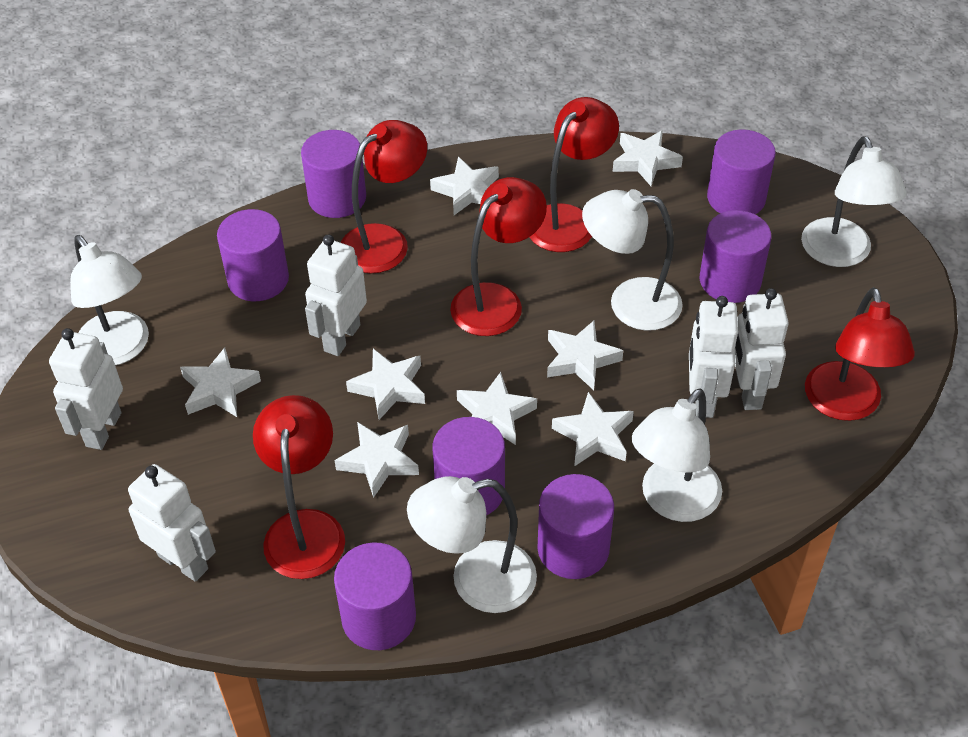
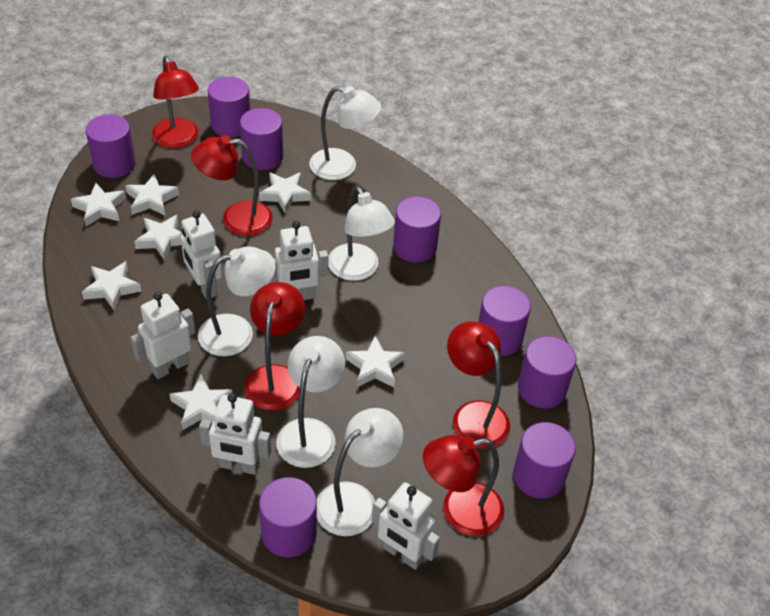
purple cylinder: [217,209,289,301] [301,130,366,218] [334,543,416,650] [432,417,505,515] [537,474,614,579] [700,210,771,303] [707,129,776,214] = 7 -> [86,114,136,178] [208,77,250,137] [240,108,283,170] [259,477,317,557] [393,196,441,263] [478,286,531,356] [513,422,576,499] [518,336,577,408] = 8
white star: [180,347,261,417] [334,422,419,498] [346,349,425,420] [430,157,499,215] [457,372,537,445] [547,321,623,390] [552,392,634,466] [613,130,683,186] = 8 -> [71,183,126,226] [82,261,141,310] [125,174,179,216] [134,215,183,261] [170,374,232,430] [259,172,311,214] [346,336,405,387] = 7

